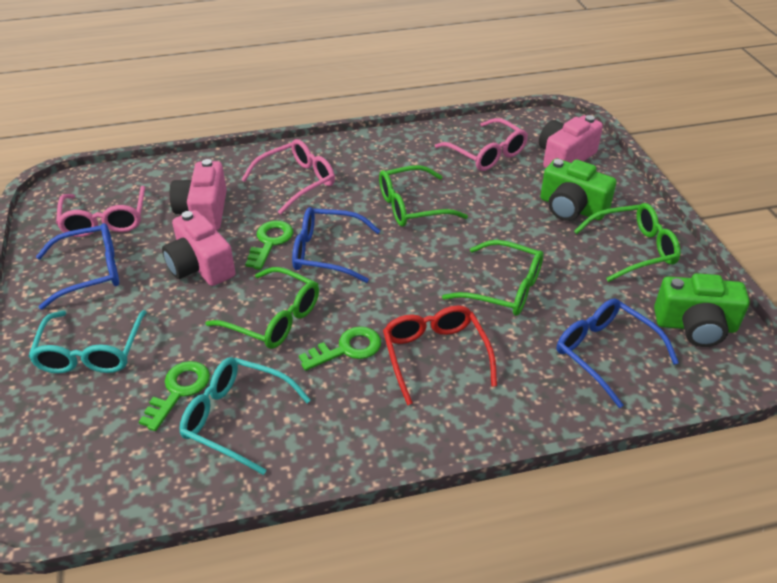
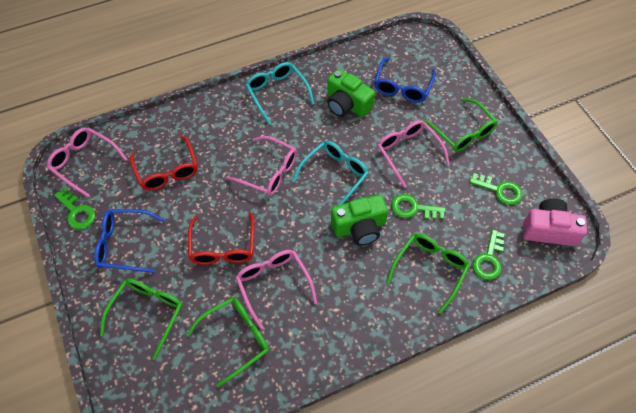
blue glasses: [36,223,119,309] [292,207,380,283] [557,298,679,408] = 3 -> [94,209,165,273] [374,58,436,103] = 2
green key: [139,361,210,431] [245,221,293,270] [299,326,381,371] = 3 -> [54,188,96,229] [391,194,446,219] [469,173,522,205] [472,230,504,280] = 4
pink camera: [162,210,236,286] [170,159,227,230] [539,115,603,168] = 3 -> [523,199,587,246] = 1
pink glasses: [56,186,145,237] [241,139,335,215] [435,118,528,171] = 3 -> [47,127,127,197] [226,136,297,196] [235,250,317,329] [377,120,450,188] = 4
red glasses: [383,306,497,405] = 1 -> [130,136,198,191] [188,213,255,265] = 2

